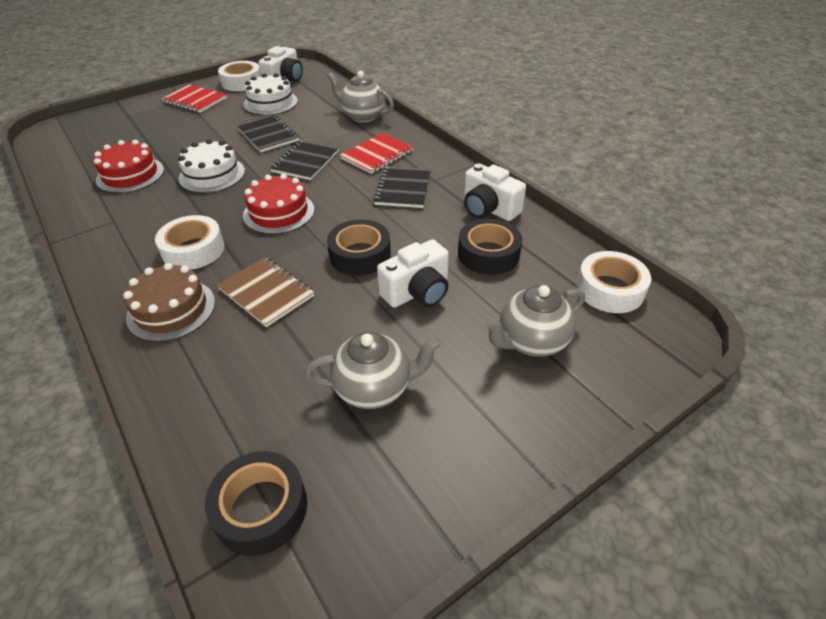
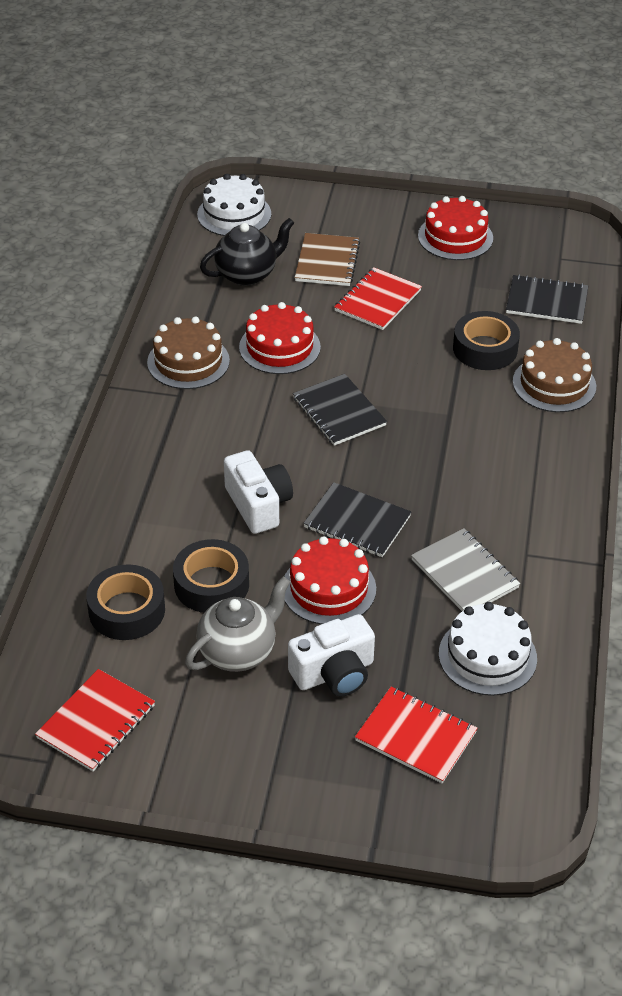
black teapot: none = 0 -> [200,218,294,286] = 1
brown cake: [123,263,215,342] = 1 -> [147,317,230,389] [513,338,596,412] = 2
grey notebook: none = 0 -> [411,528,520,611] = 1
grey teapot: [305,332,441,409] [327,71,394,123] [484,285,585,357] = 3 -> [185,577,290,672] = 1
red cake: [94,140,164,193] [243,174,314,234] = 2 -> [239,302,321,374] [284,536,376,624] [418,196,493,260] = 3
red notebook: [162,84,227,113] [340,133,414,174] = 2 -> [35,669,155,771] [334,267,422,330] [355,687,478,783] = 3
white camera: [258,46,303,82] [377,239,449,308] [464,164,526,221] = 3 -> [224,450,293,534] [288,614,375,697] = 2
white tape: [155,215,225,270] [218,61,261,91] [576,251,651,313] = 3 -> none = 0

